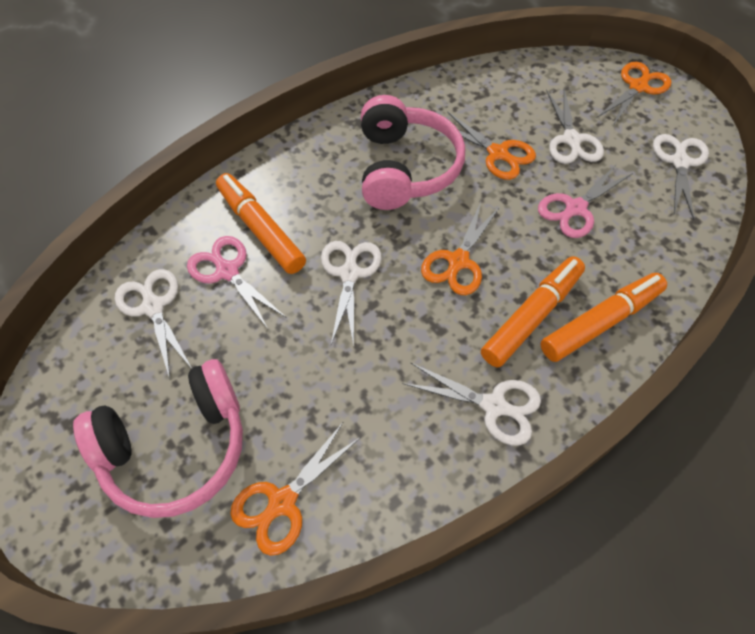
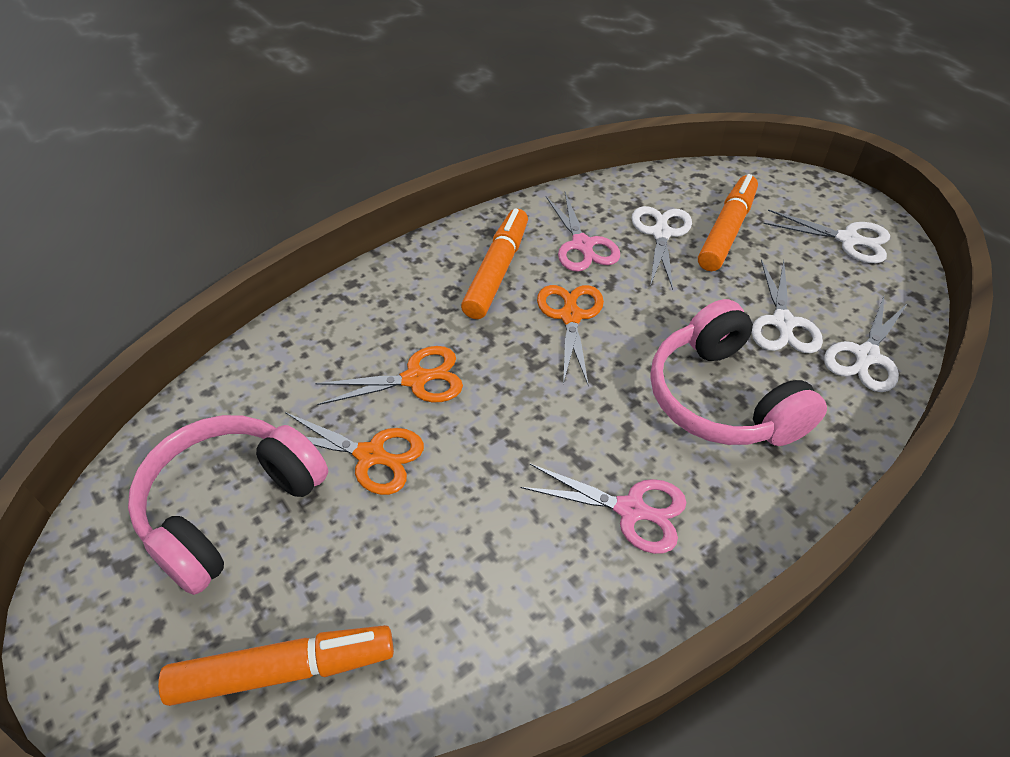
orange scissors: [230,422,361,556] [421,202,500,295] [447,111,536,180] [597,62,671,127] = 4 -> [285,412,424,495] [315,346,463,405] [537,285,604,386] = 3
white scissors: [115,269,192,379] [321,241,382,346] [402,363,541,445] [546,89,604,164] [653,134,709,220] = 5 -> [631,206,692,290] [752,259,823,353] [763,209,890,263] [824,296,908,392] = 4

